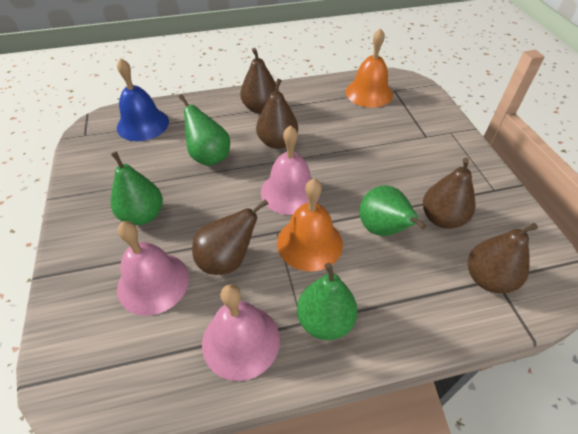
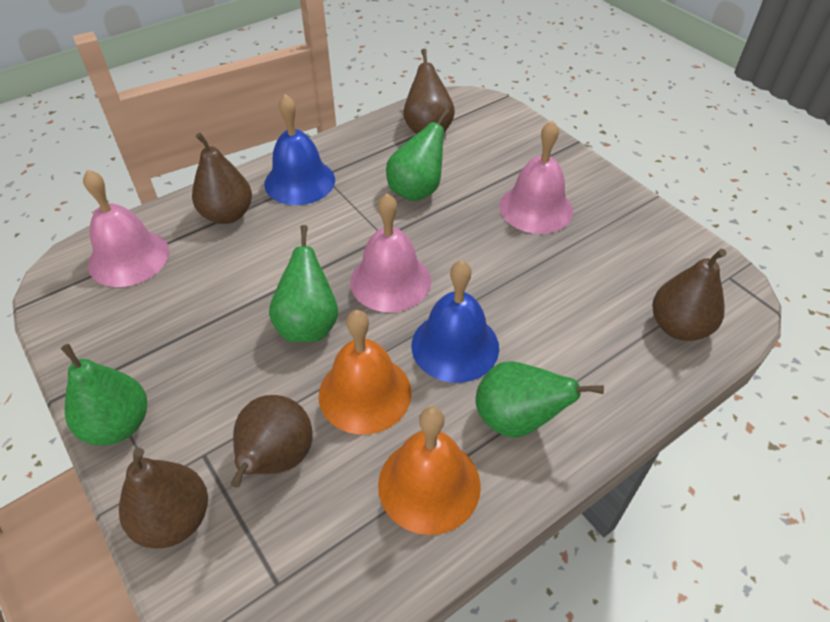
blue bell: [117,58,169,141] = 1 -> [264,94,335,205] [411,260,499,383] = 2

